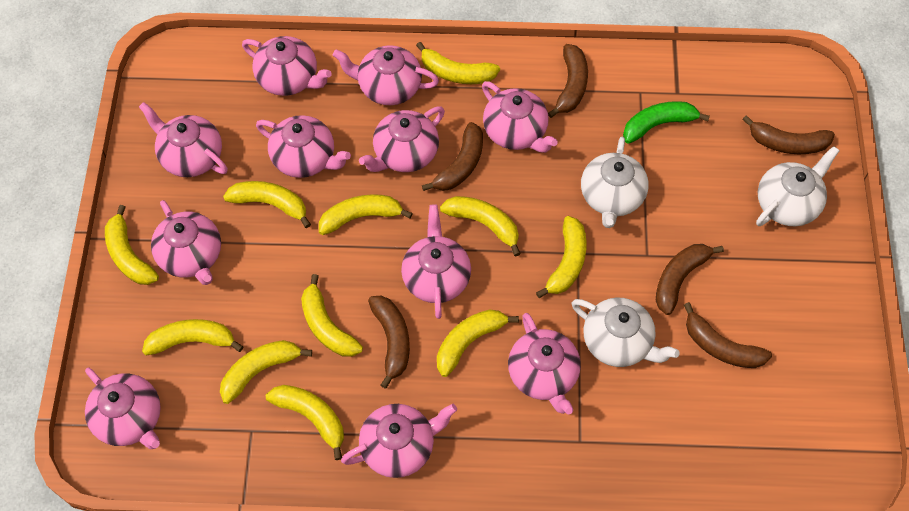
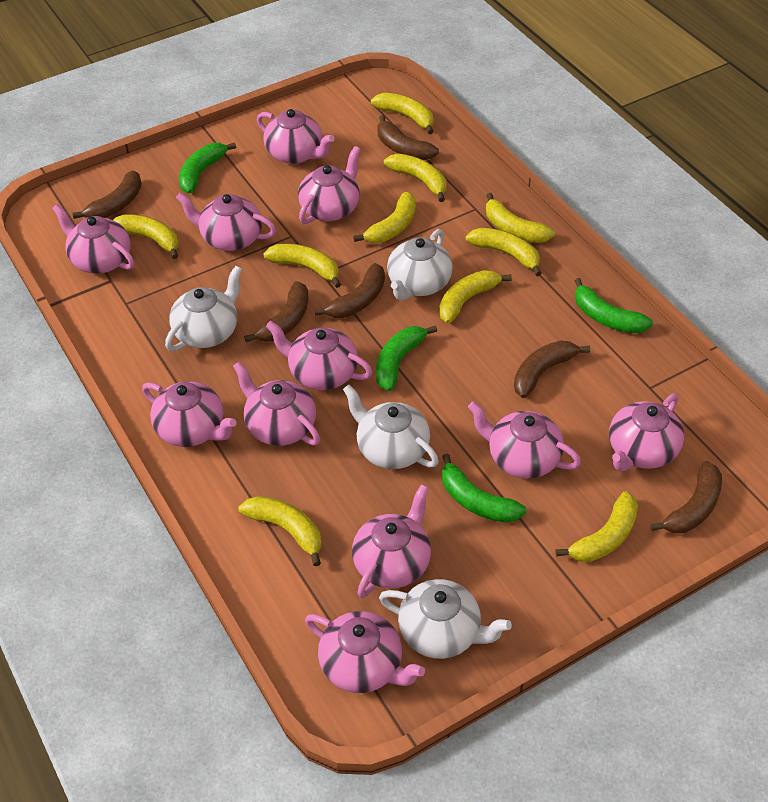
green banana: [623,101,710,144] = 1 -> [179,142,236,193] [376,325,437,391] [442,454,526,523] [575,278,653,333] = 4
white teapot: [572,298,680,367] [581,137,649,228] [756,146,840,226] = 3 -> [165,266,242,351] [343,385,439,469] [379,579,512,659] [387,229,453,300] = 4
yellow banana: [105,205,159,285] [142,319,244,355] [220,340,312,404] [223,181,311,228] [266,385,344,460] [301,274,363,357] [319,194,413,235] [416,42,500,84] [437,309,519,377] [440,196,521,256] [536,216,587,298] = 11 -> [113,214,179,259] [238,496,322,566] [263,243,341,288] [353,192,416,243] [371,93,434,134] [384,154,446,202] [439,270,512,323] [466,228,542,276] [486,193,555,243] [556,491,638,562] = 10

